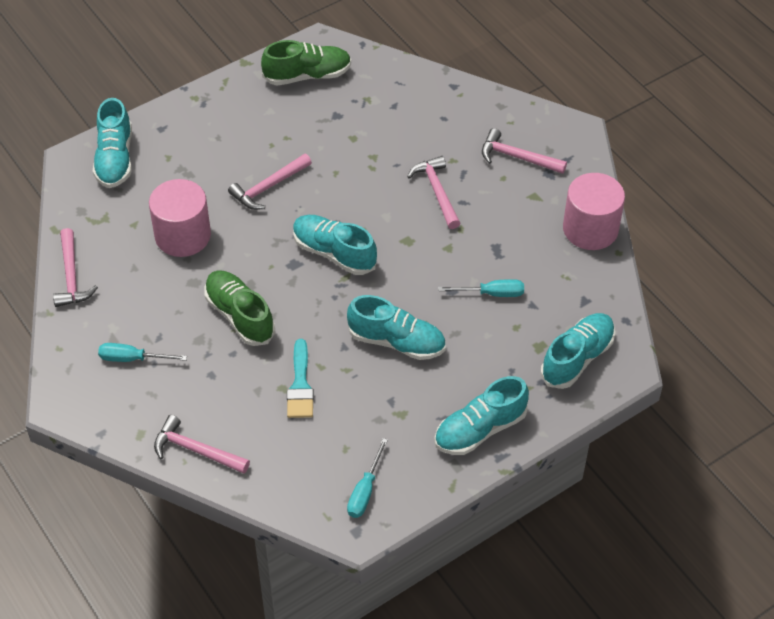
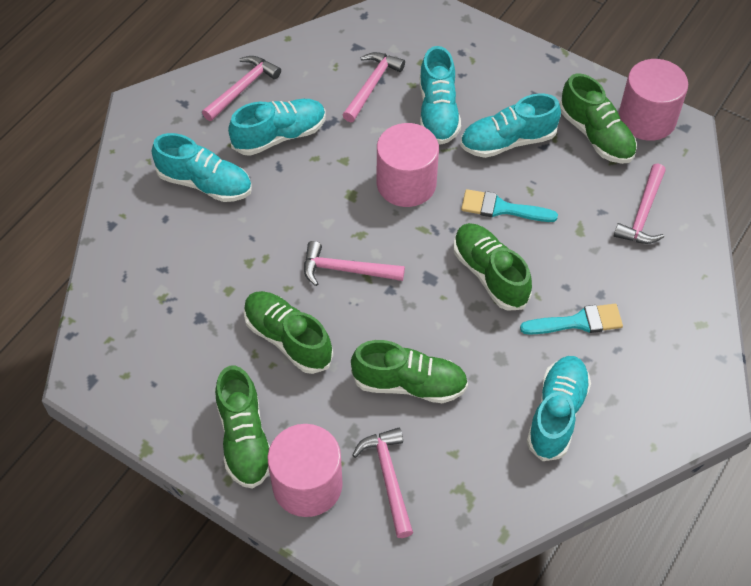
green shoe: [205,270,275,346] [261,40,351,86] = 2 -> [215,366,270,489] [244,291,333,374] [351,340,468,403] [454,223,532,311] [560,73,637,164] = 5
pink cylinder: [149,179,211,257] [563,173,625,250] = 2 -> [267,424,343,517] [377,123,439,207] [619,59,688,141] = 3
turquoise brush: [287,339,314,418] = 1 -> [461,189,558,222] [520,304,623,335] = 2
turquoise screwdriver: [98,343,187,362] [347,438,388,518] [438,279,524,297] = 3 -> none = 0

